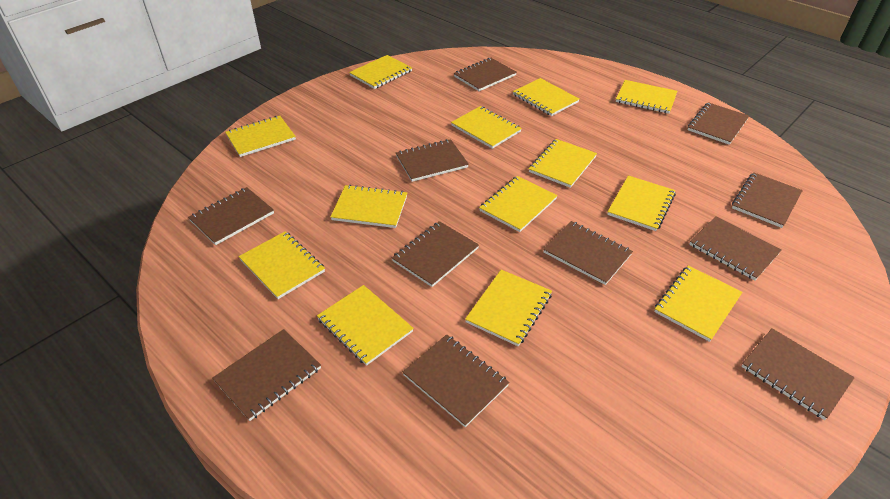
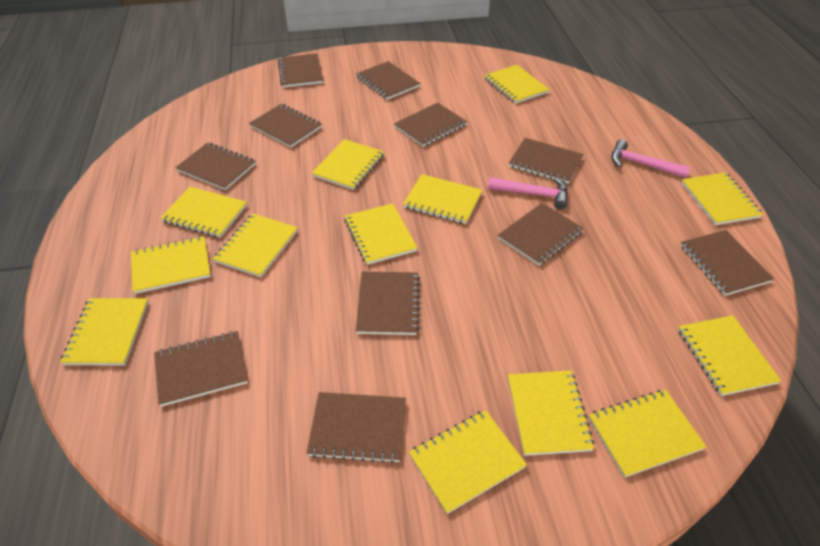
pink hammer: none = 0 -> [488,177,568,209] [611,139,690,178] = 2

